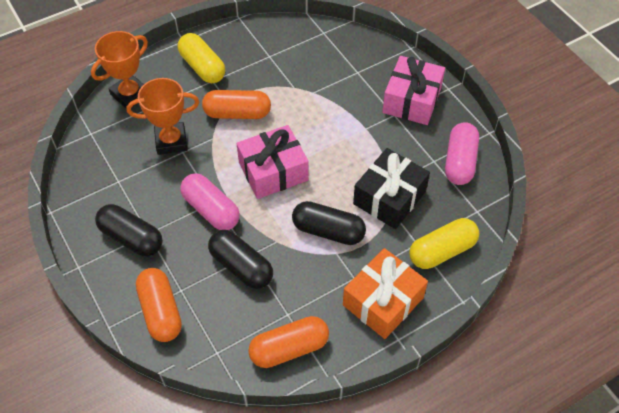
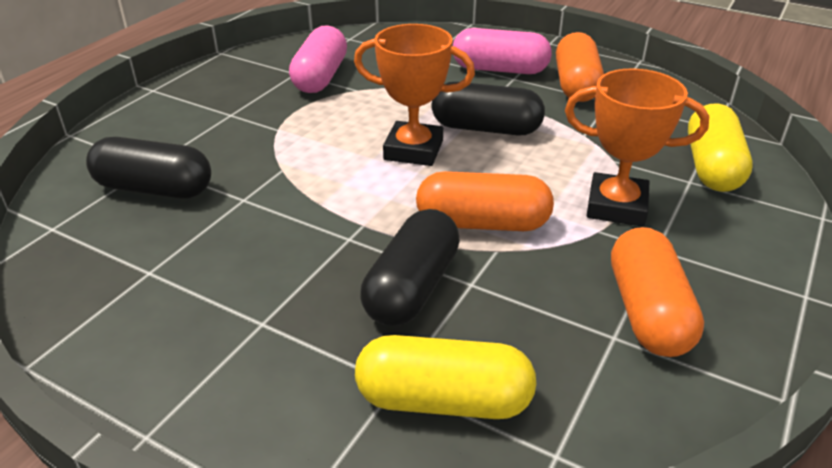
black gift: [353,148,430,229] = 1 -> none = 0
orange gift: [343,248,428,339] = 1 -> none = 0
pink gift: [236,125,309,199] [382,56,445,125] = 2 -> none = 0

